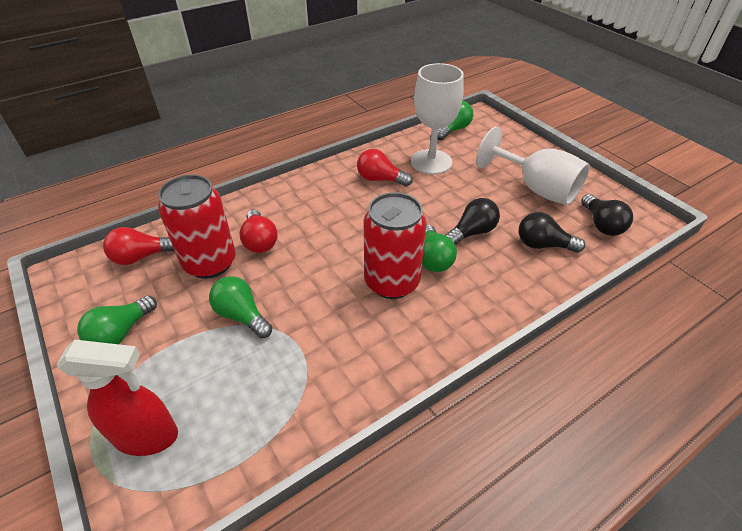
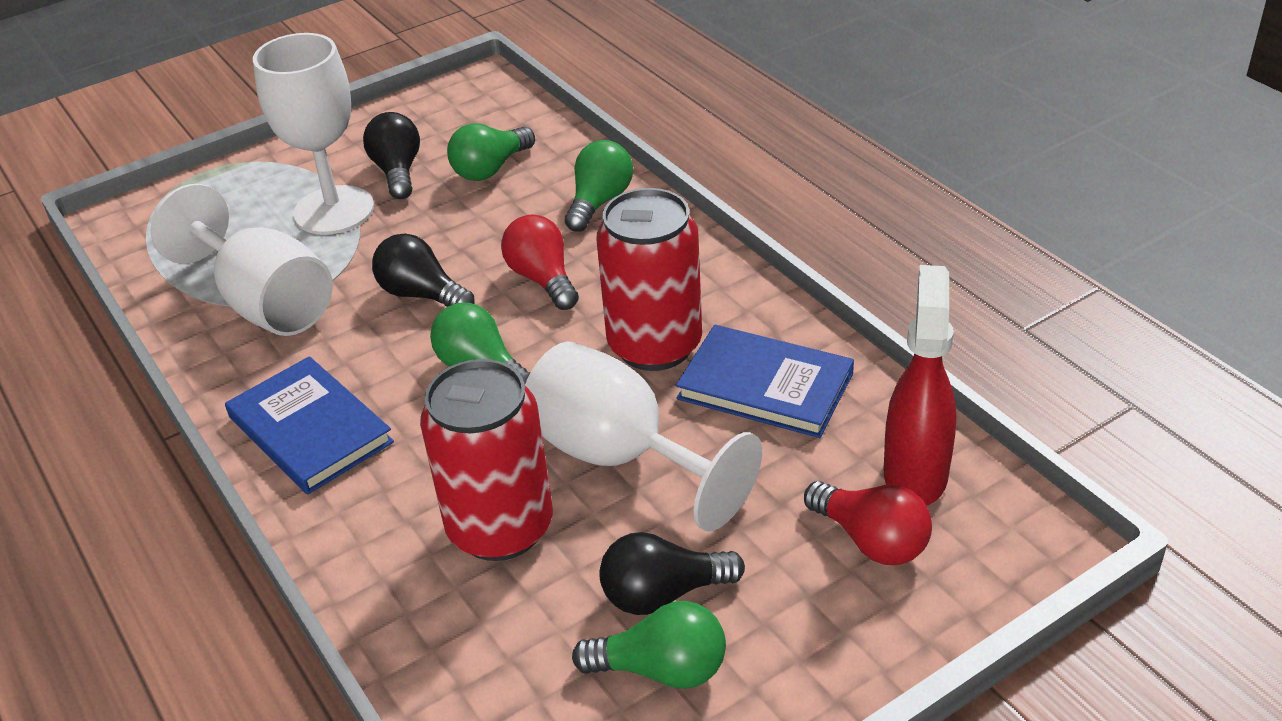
blue book: none = 0 -> [225,356,394,494] [676,325,854,438] = 2
red light bulb: [103,227,174,265] [240,210,278,253] [357,149,412,187] = 3 -> [501,214,579,310] [804,481,932,565] = 2
white goblet: [411,63,464,175] [476,126,590,205] = 2 -> [151,184,333,336] [253,33,374,235] [525,342,762,532] = 3

